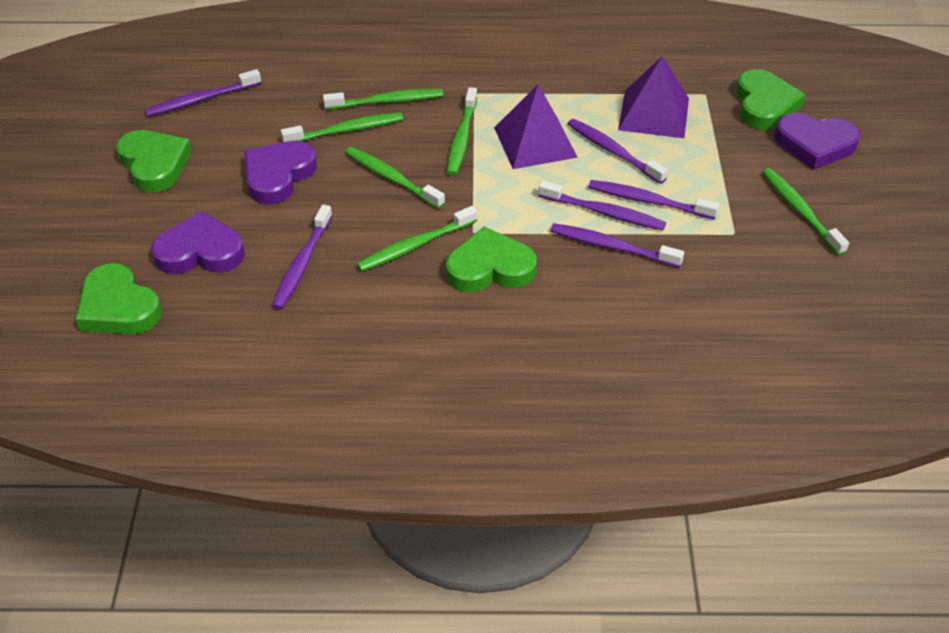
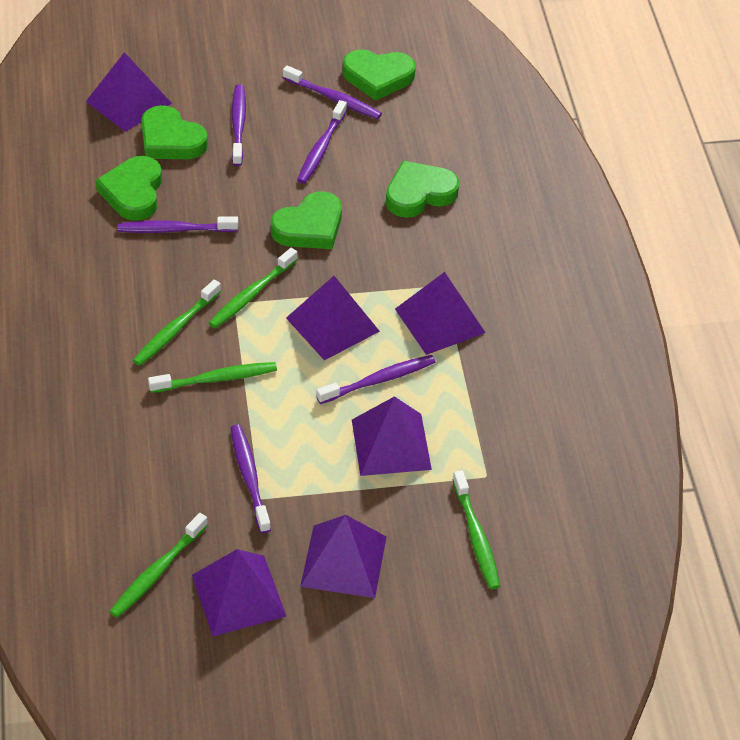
green heart: [75,263,162,334] [116,130,191,192] [446,226,537,292] [736,69,806,130] = 4 -> [96,156,162,221] [141,105,208,159] [271,191,342,249] [343,49,416,101] [386,161,459,218] = 5
green toothbrush: [281,113,403,142] [323,89,443,110] [345,147,445,209] [357,206,478,272] [447,87,477,176] [762,168,849,255] = 6 -> [109,513,208,618] [133,280,221,366] [148,362,277,393] [209,248,298,328] [453,470,500,589] = 5
purple heart: [151,211,245,274] [244,141,317,204] [774,113,861,170] = 3 -> none = 0
purple pyramid: [494,84,578,169] [618,56,689,138] = 2 -> [86,52,172,132] [192,549,286,636] [286,276,380,360] [300,515,386,598] [352,396,432,476] [395,272,486,355] = 6

